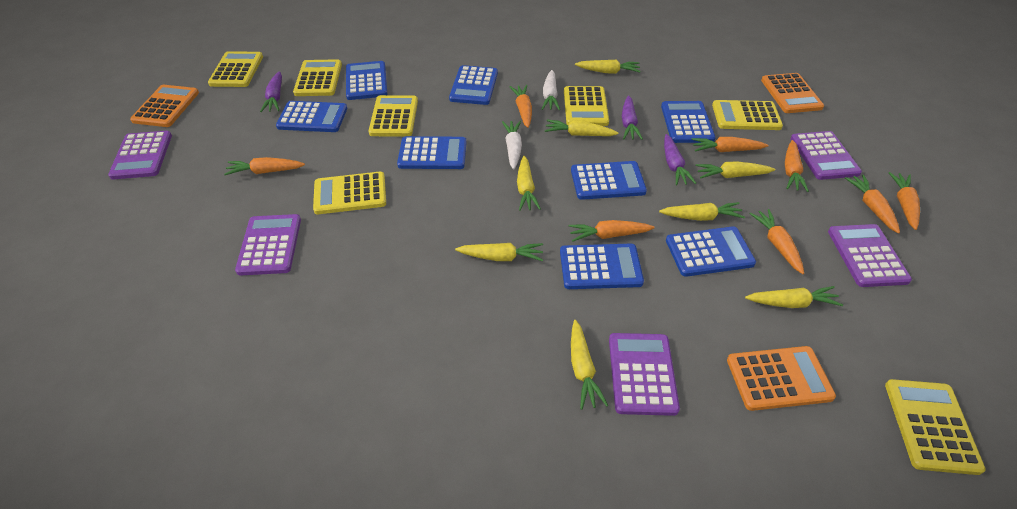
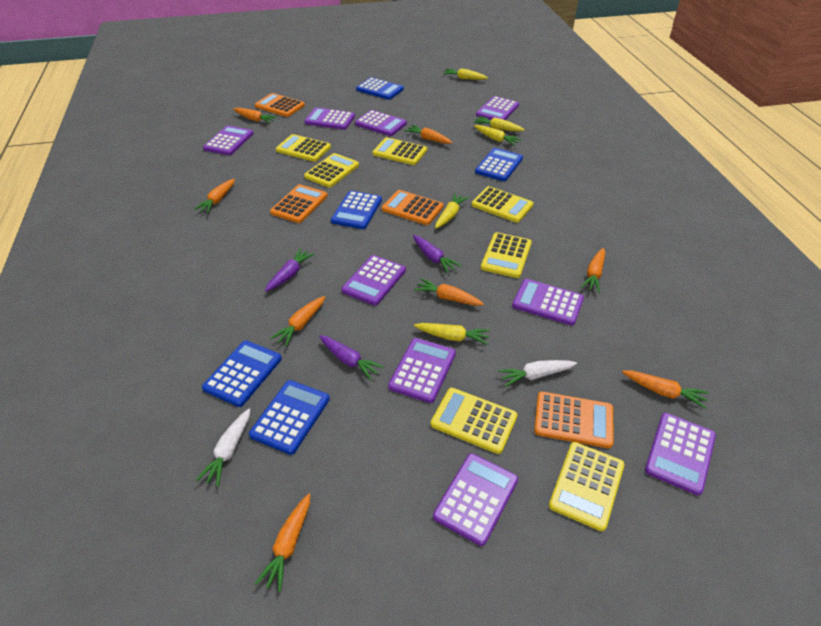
blue calculator: [276,101,347,132] [346,61,387,100] [397,136,466,169] [449,65,498,105] [560,244,644,289] [571,161,647,200] [661,101,716,143] [666,226,756,277] = 8 -> [202,340,282,407] [249,380,330,455] [331,191,382,229] [356,77,404,100] [475,148,523,181] = 5
orange calculator: [130,85,199,127] [727,346,836,411] [761,73,824,113] = 3 -> [255,93,305,117] [270,184,328,223] [382,190,443,225] [534,392,614,448] = 4
purple calculator: [108,131,172,180] [235,214,301,276] [609,333,680,416] [790,131,862,180] [828,224,912,287] = 5 -> [203,126,253,155] [304,107,355,130] [341,255,406,306] [355,110,407,136] [388,338,456,403] [433,453,518,546] [476,96,519,120] [512,279,584,326] [645,413,716,495] = 9
yellow carrot: [455,243,543,261] [517,156,541,211] [545,119,618,136] [571,320,609,410] [575,60,641,74] [659,202,745,221] [696,161,775,178] [745,286,843,308] = 8 -> [414,323,490,345] [435,193,469,228] [443,69,488,80] [474,116,525,132] [474,125,522,146] = 5

